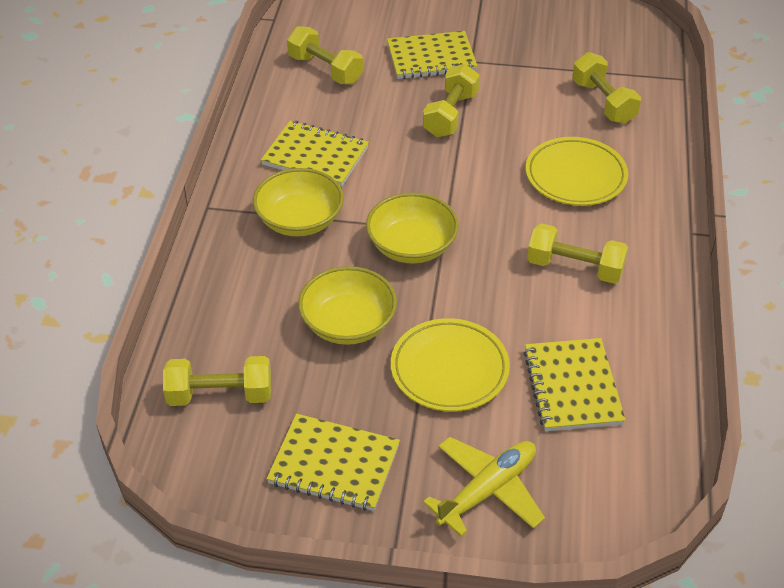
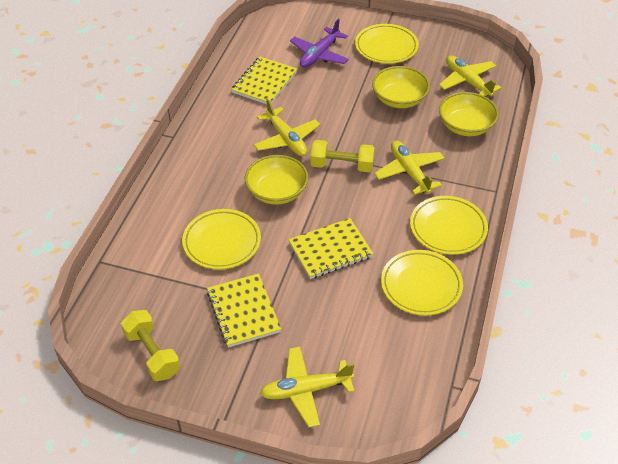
purple plane: none = 0 -> [290,19,349,68] = 1
yellow dumbbell: [163,356,271,406] [287,26,363,84] [423,64,480,137] [527,223,628,284] [572,52,641,124] = 5 -> [121,310,180,381] [311,140,375,172] = 2
yellow notebook: [261,121,369,187] [267,414,400,511] [387,31,478,79] [523,338,626,431] = 4 -> [207,274,281,348] [231,57,297,104] [288,218,373,279] = 3
yellow plane: [423,437,545,537] = 1 -> [254,99,320,156] [260,347,354,427] [374,141,445,195] [439,55,501,97] = 4
yellow plate: [391,318,510,412] [526,137,628,206] = 2 -> [182,209,261,269] [355,24,419,64] [381,250,463,316] [410,196,488,255] = 4

